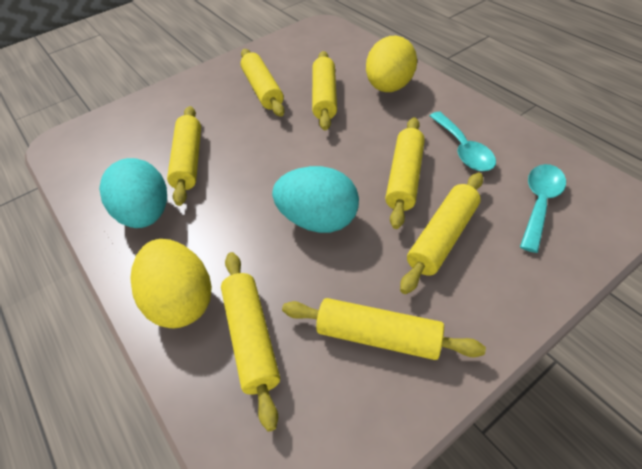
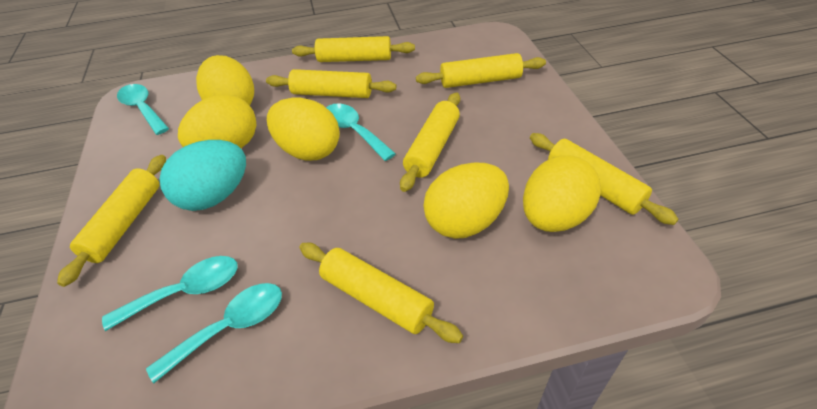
turquoise egg: [99,158,167,228] [272,166,359,233] = 2 -> [160,140,246,211] = 1
turquoise spoon: [430,112,496,171] [520,164,566,253] = 2 -> [102,256,238,331] [117,84,169,135] [146,283,282,383] [326,103,396,161] = 4
yellow egg: [130,239,212,328] [366,36,417,92] = 2 -> [178,94,256,148] [196,55,254,106] [267,97,340,161] [423,163,509,239] [523,155,601,232] = 5

